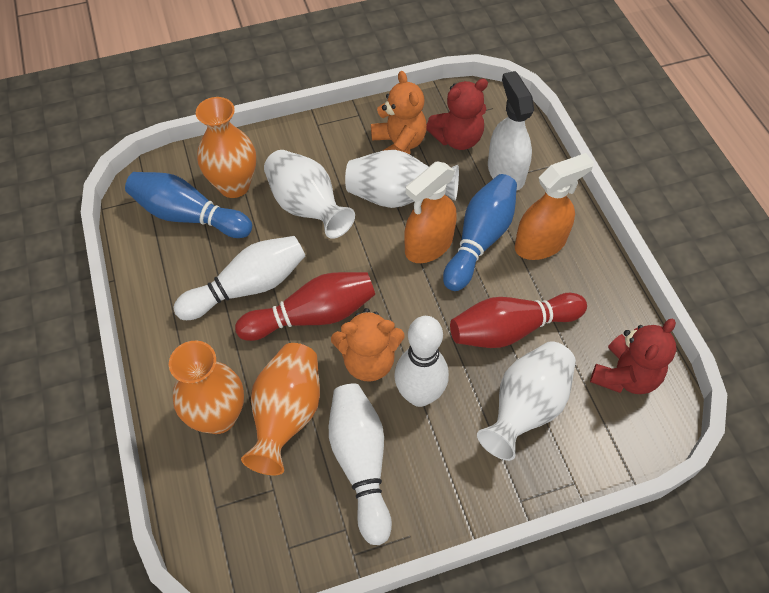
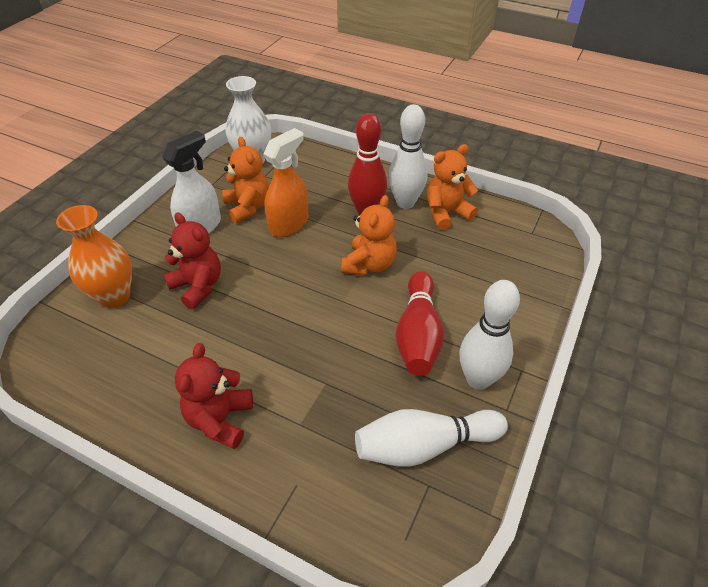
blue bowling pin: [125,172,252,238] [443,174,517,291] = 2 -> none = 0
orange spray bottle: [404,161,457,263] [515,153,594,260] = 2 -> [263,128,308,237] = 1
orange teddy bear: [331,308,405,382] [371,71,427,155] = 2 -> [222,137,269,223] [341,195,397,276] [427,144,478,230] = 3
orange vase: [169,341,244,434] [196,97,256,198] [241,343,320,475] = 3 -> [56,205,132,308] = 1
white vase: [264,150,355,239] [345,150,459,208] [477,341,576,461] = 3 -> [225,76,271,163] = 1

